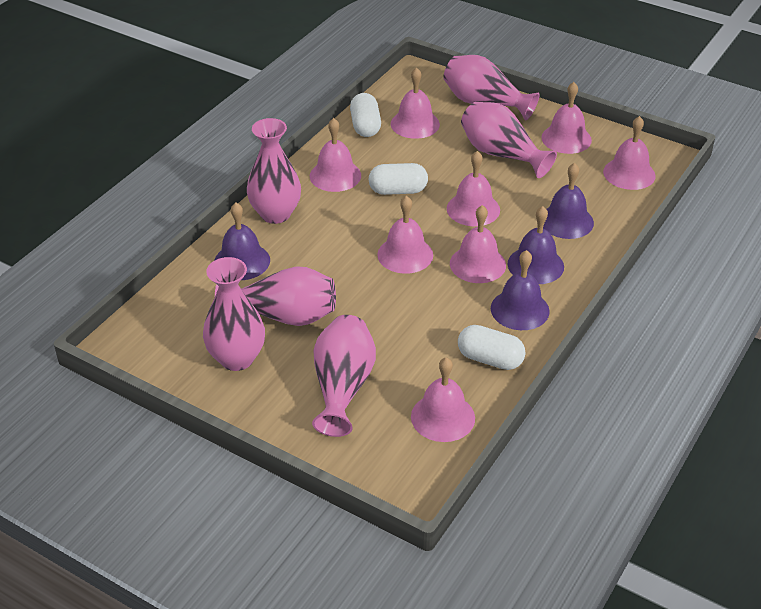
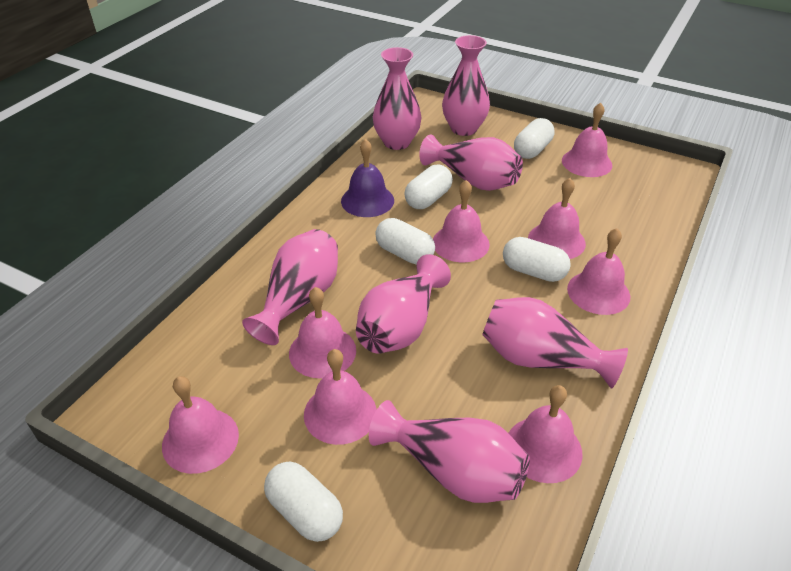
pink vase: [203,257,265,371] [215,266,336,326] [247,118,301,224] [312,315,376,437] [443,55,540,121] [461,102,557,178] = 6 -> [242,229,338,345] [356,254,451,354] [369,400,530,503] [373,47,422,150] [419,134,523,191] [442,35,490,136] [482,297,628,389] = 7
purple bell: [214,203,270,280] [491,250,550,330] [507,206,564,284] [543,163,594,239] = 4 -> [341,139,394,217] = 1
white capsule: [350,93,381,137] [368,163,428,195] [458,325,525,370] = 3 -> [264,462,343,542] [375,218,435,265] [404,165,453,209] [503,237,571,282] [514,118,554,159] = 5

